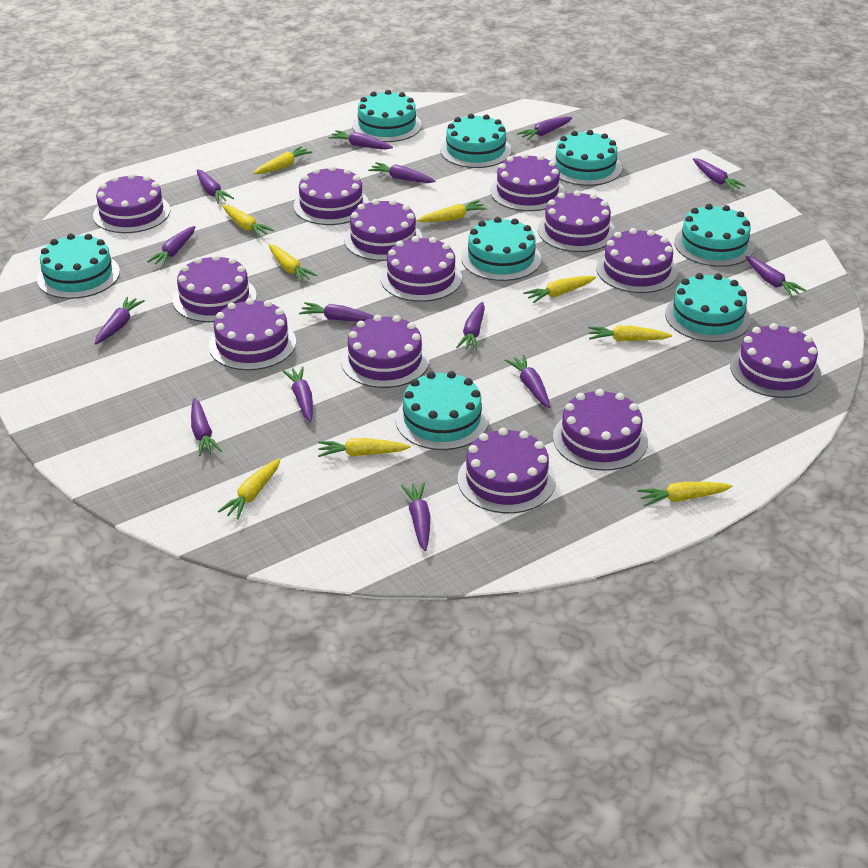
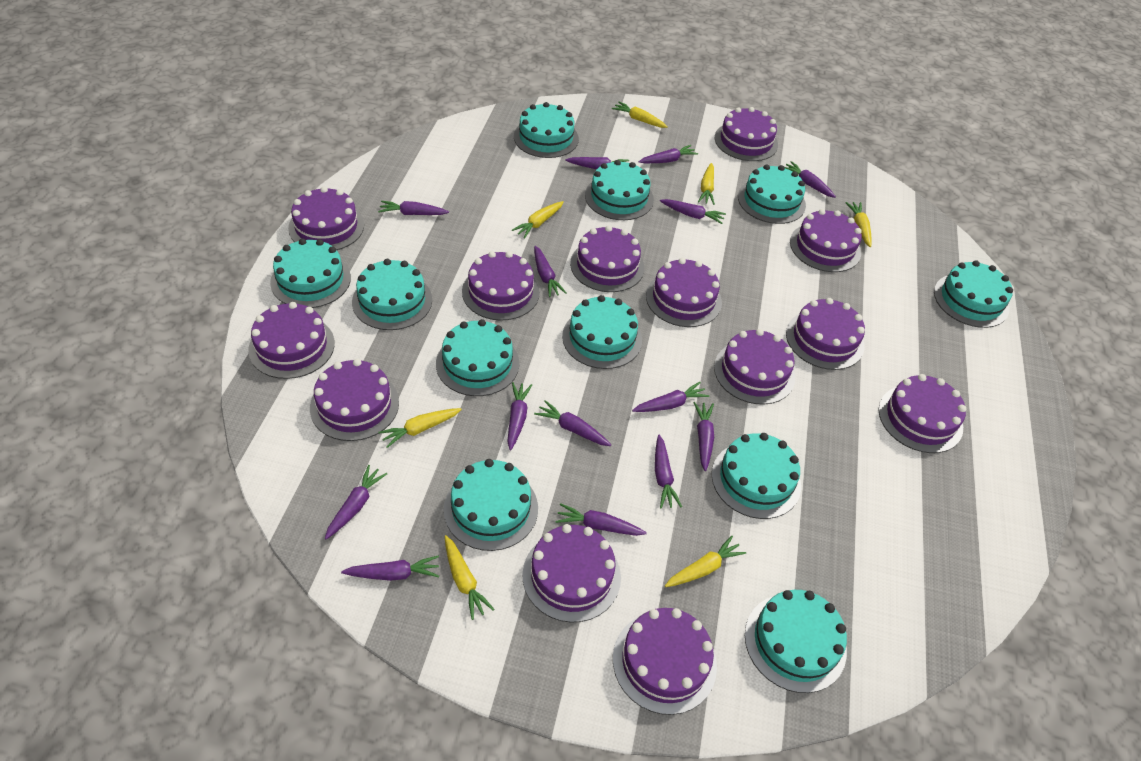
turquoise cake: [37,234,120,299] [353,90,422,142] [396,371,489,450] [440,114,512,168] [461,217,541,281] [551,130,622,186] [665,273,751,342] [674,204,754,267] = 8 -> [270,238,351,308] [352,259,432,330] [436,319,519,396] [444,459,538,551] [514,102,579,158] [562,295,642,369] [585,160,654,220] [712,433,801,519] [738,164,806,224] [745,590,847,693] [934,260,1013,328] = 11
yellow carrot: [218,458,281,520] [222,205,274,238] [253,146,312,174] [268,244,317,282] [318,438,411,457] [417,200,487,222] [523,276,596,303] [588,325,672,341] [637,482,732,506] = 9 -> [379,408,462,448] [445,535,494,620] [512,201,564,238] [612,102,668,128] [665,536,746,587] [698,163,715,205] [845,202,872,247] = 7

